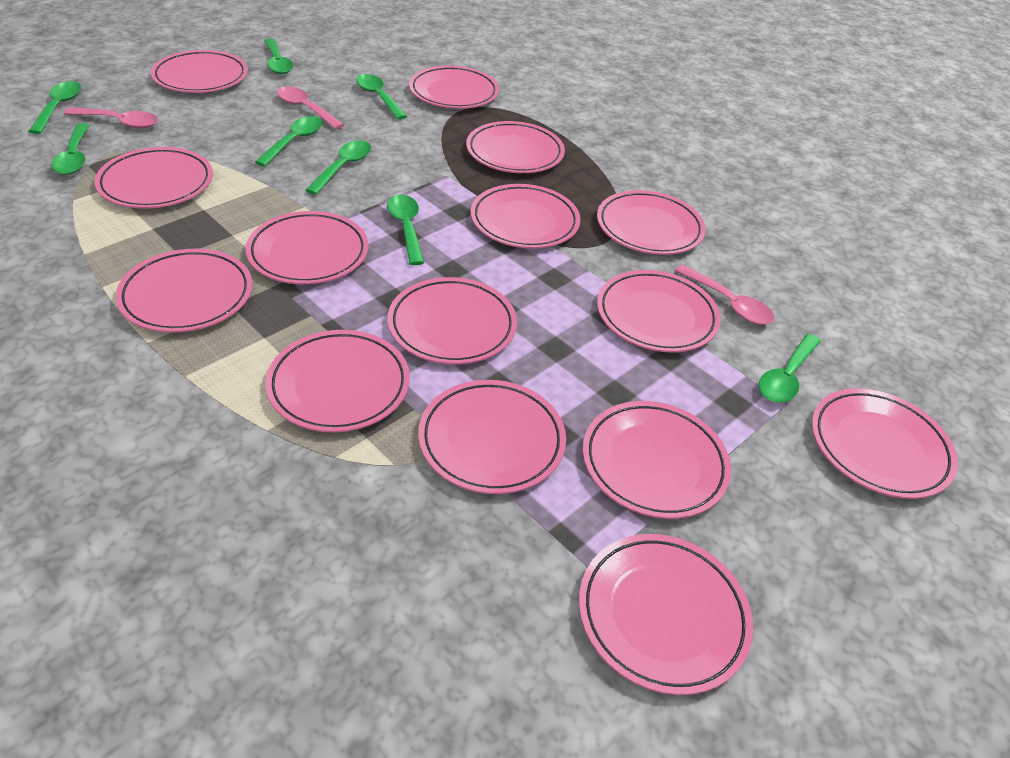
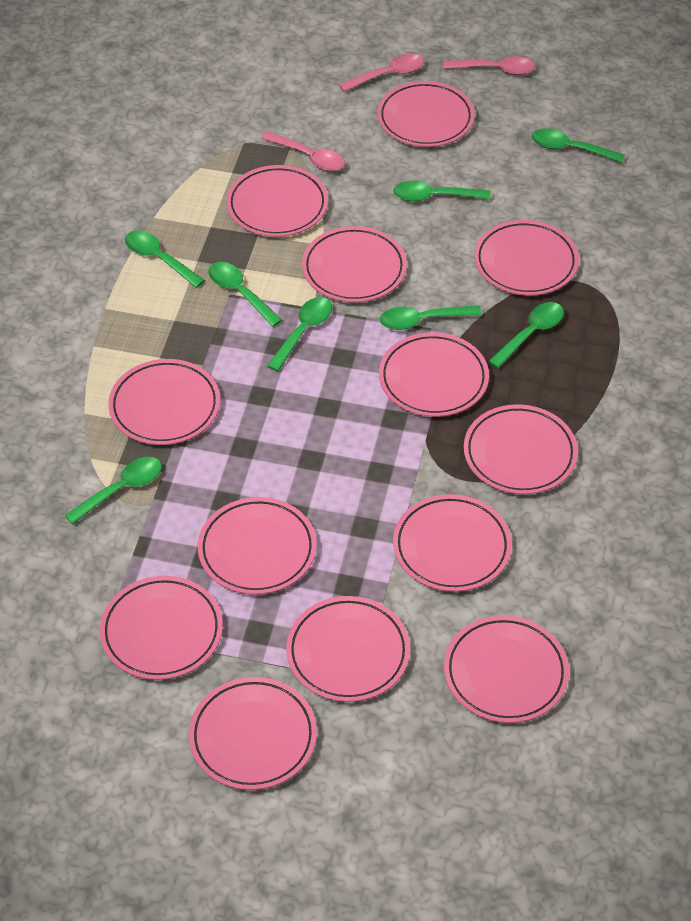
pink plate: [94,147,213,208] [115,249,252,333] [151,50,248,93] [246,211,368,284] [265,330,410,432] [387,277,517,364] [409,66,499,109] [418,380,566,494] [466,121,565,173] [471,184,581,249] [579,534,753,695] [583,401,731,519] [597,190,706,255] [597,270,721,352] [812,388,958,499] = 15 -> [100,576,223,680] [108,359,220,445] [189,677,317,790] [198,497,316,595] [227,165,328,237] [286,596,410,702] [302,226,407,303] [377,81,475,147] [379,332,489,417] [393,494,512,592] [444,615,569,723] [464,404,578,494] [474,220,579,296] = 13

